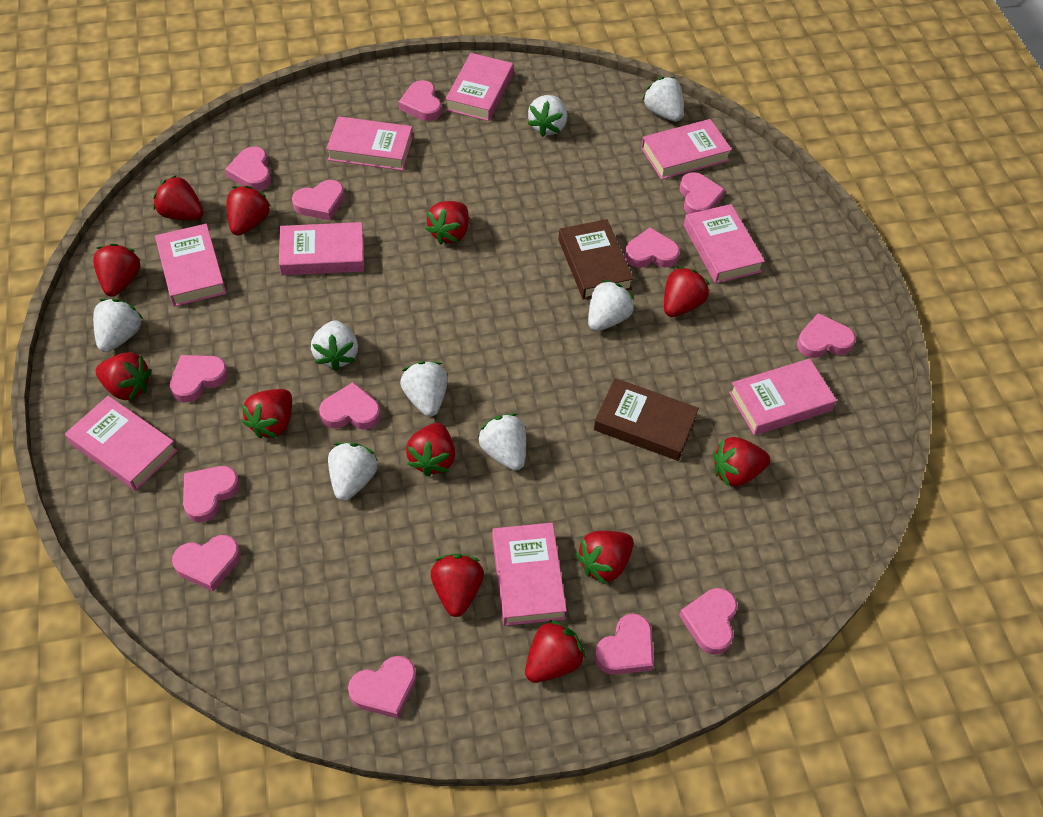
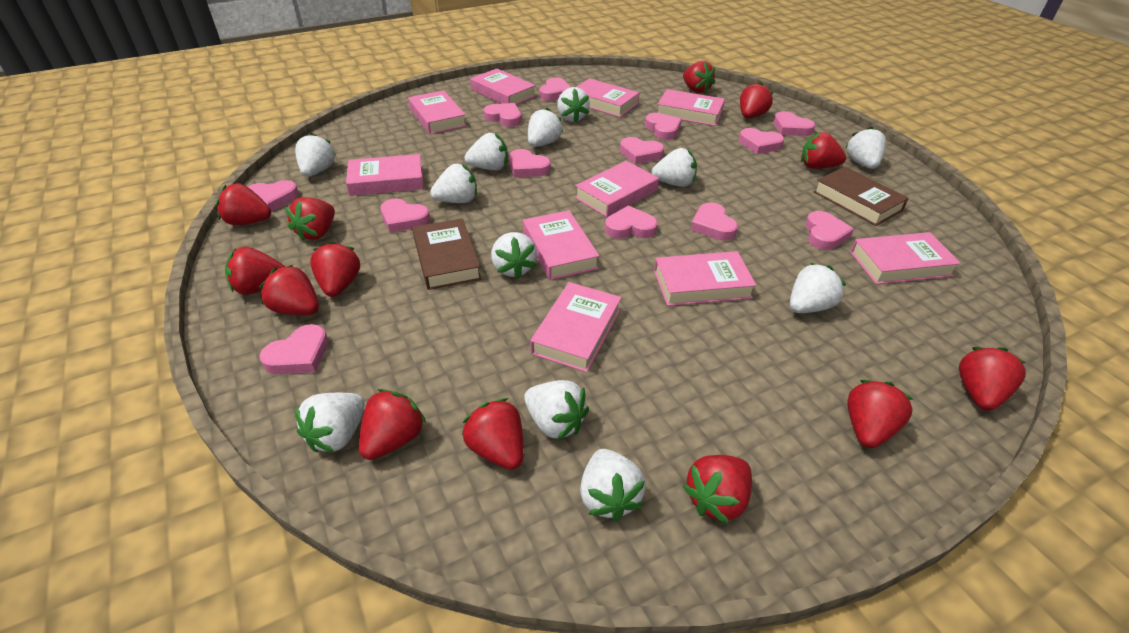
pink book: [65,396,177,491] [155,224,226,307] [279,222,364,275] [326,116,413,171] [446,53,513,121] [492,523,567,626] [641,119,732,180] [684,204,765,283] [729,358,837,435] = 9 -> [346,154,424,196] [408,90,467,134] [470,69,536,104] [523,210,599,280] [530,282,622,372] [575,161,659,217] [577,78,639,117] [654,251,756,306] [657,89,725,126] [850,232,961,284] = 10
red strawberry: [93,244,141,297] [96,352,152,401] [153,175,203,220] [226,186,271,236] [242,389,292,438] [406,423,455,477] [426,201,469,244] [431,553,484,617] [525,620,586,683] [576,531,634,585] [664,266,709,317] [713,437,770,487] = 12 -> [216,183,271,225] [225,247,285,295] [259,265,319,315] [286,197,335,241] [310,241,360,297] [359,389,426,460] [462,398,524,470] [682,455,752,524] [683,61,715,93] [740,82,773,118] [801,132,846,169] [847,380,913,448] [959,347,1026,411] = 13
white strawberry: [93,299,143,352] [311,320,358,371] [328,443,378,501] [400,361,448,417] [478,413,526,471] [528,95,567,137] [588,280,635,331] [642,77,684,122] = 8 -> [295,133,336,177] [295,393,365,453] [430,164,477,203] [464,133,508,170] [491,232,537,279] [524,380,589,441] [528,108,563,147] [557,87,590,122] [580,449,646,522] [651,148,697,187] [790,263,846,313] [846,127,886,169] = 12

